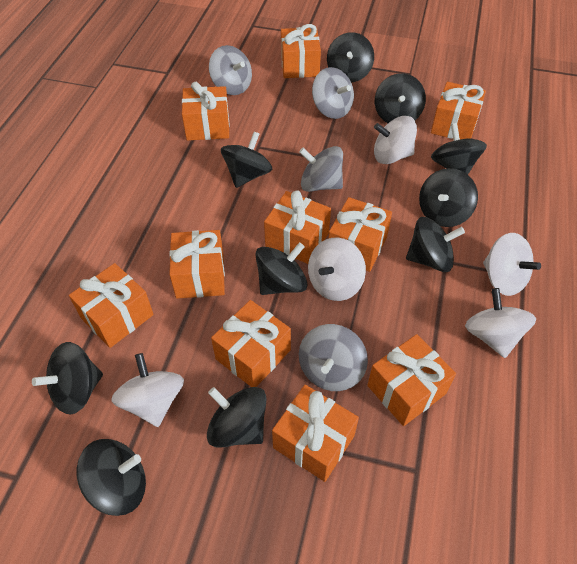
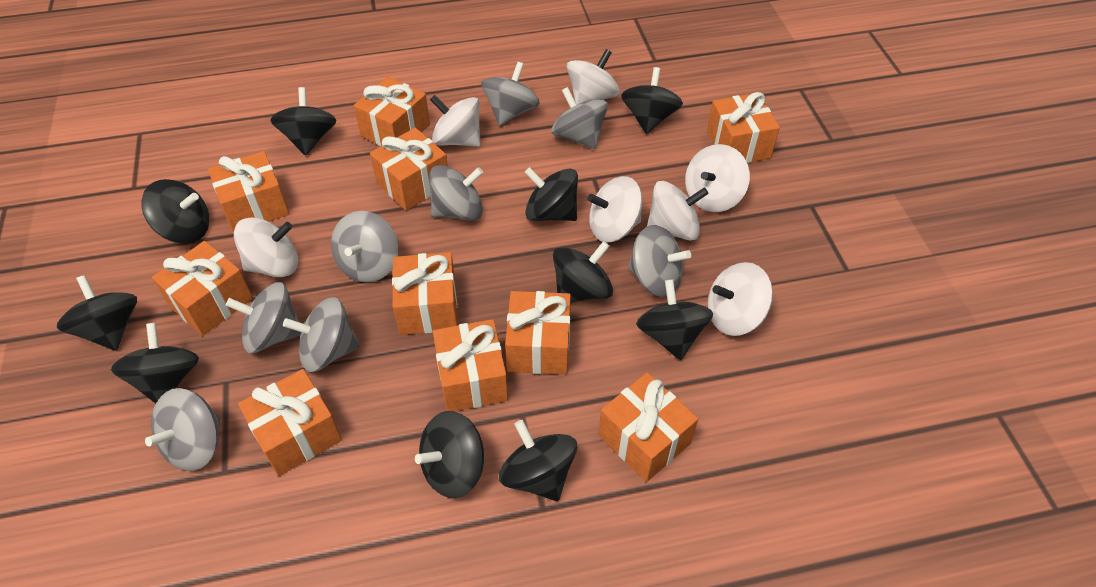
grey spinning top: [209,45,252,95] [299,146,343,192] [299,324,368,391] [312,67,354,119] = 4 -> [145,388,220,471] [226,282,301,353] [283,297,360,372] [331,211,398,282] [429,165,483,221] [481,62,539,126] [551,87,608,149] [628,225,691,297] = 8
white spinning top: [111,353,184,427] [308,238,366,301] [374,116,417,164] [465,288,536,358] [483,233,541,296] = 5 -> [234,217,298,277] [430,95,481,147] [567,49,620,105] [587,176,643,242] [647,181,709,241] [685,144,750,212] [708,262,773,336] = 7

